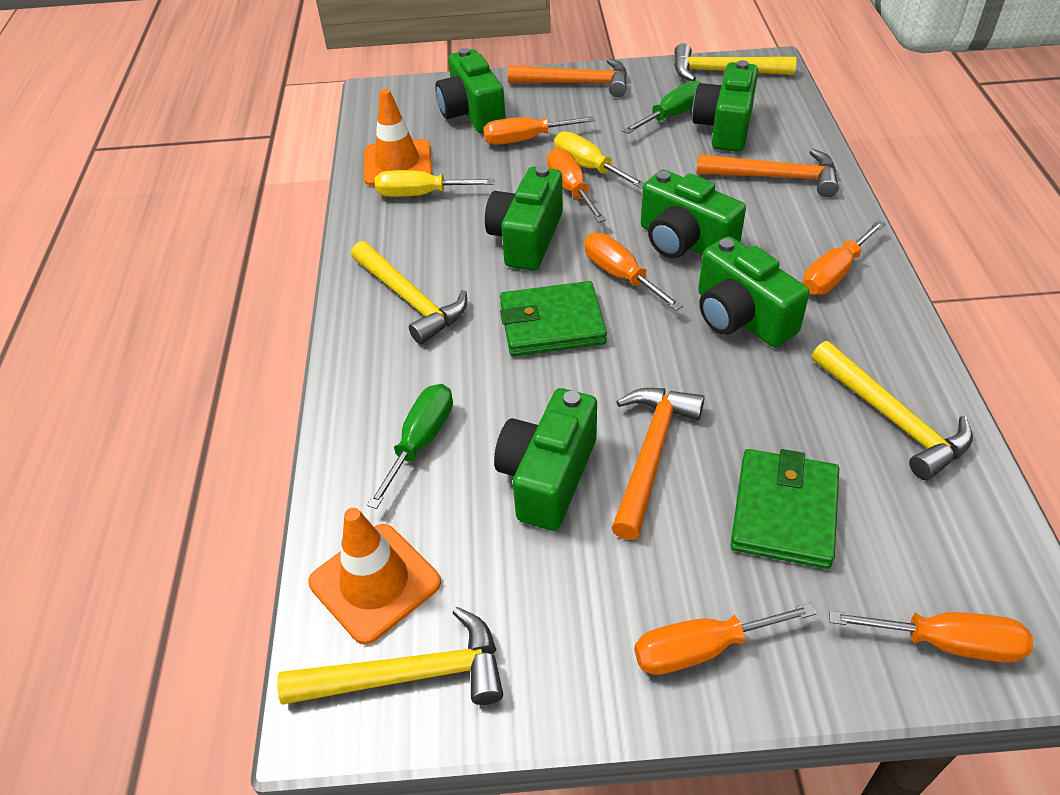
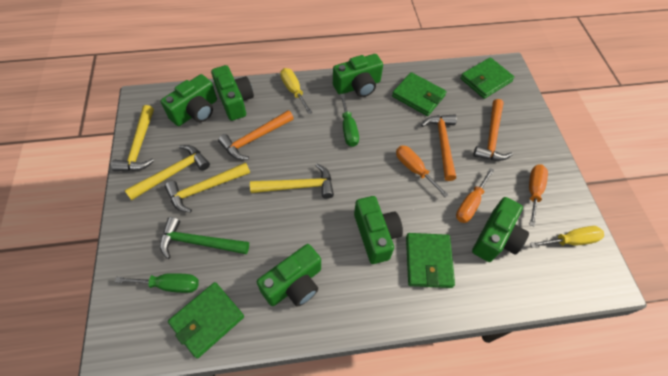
green hammer: none = 0 -> [160,217,249,259] = 1
green wallet: [500,281,607,356] [730,449,839,569] = 2 -> [168,282,244,359] [392,72,447,116] [406,233,455,288] [460,57,514,99] = 4
orange screwdriver: [483,116,595,145] [547,148,606,223] [584,233,683,311] [634,603,817,675] [802,220,886,295] [829,611,1033,663] = 6 -> [396,146,448,197] [456,168,494,223] [529,165,548,227] = 3
orange traffic cone: [308,508,441,645] [363,89,432,186] = 2 -> none = 0

